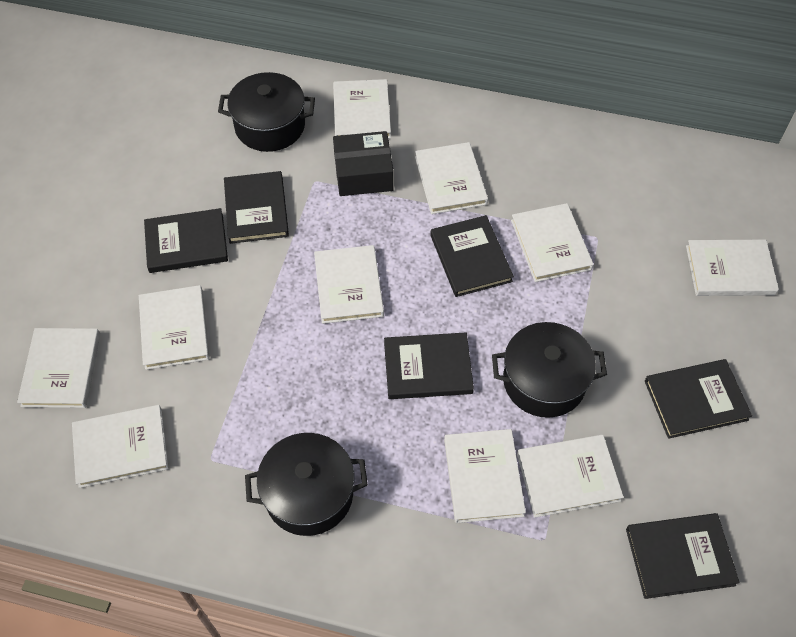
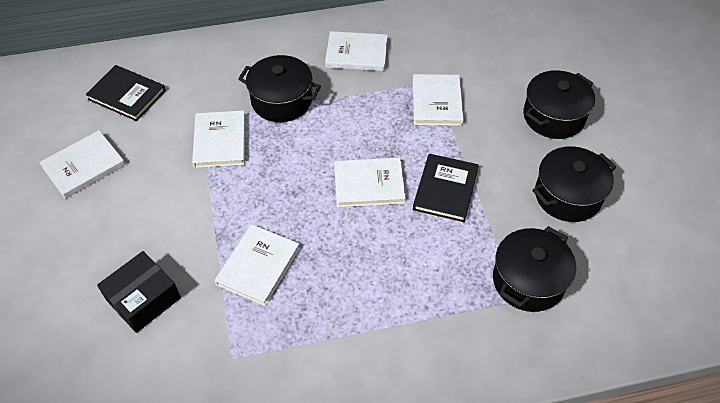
black book: [144,208,228,273] [224,171,289,244] [384,332,474,399] [430,215,514,297] [626,513,740,599] [645,359,752,439] = 6 -> [86,65,166,121] [413,154,479,222] = 2
black pot: [218,72,315,152] [245,433,368,536] [492,322,607,418] = 3 -> [238,55,321,122] [493,226,576,312] [523,70,595,139] [532,146,616,222] = 4
white book: [17,328,100,408] [72,405,169,488] [139,285,210,370] [314,245,384,324] [333,79,391,139] [415,142,488,214] [444,429,526,523] [511,203,594,282] [517,435,624,518] [686,240,779,296] = 10 -> [39,130,125,199] [192,110,245,168] [215,224,300,306] [325,31,388,71] [334,158,406,207] [413,74,464,126] = 6

